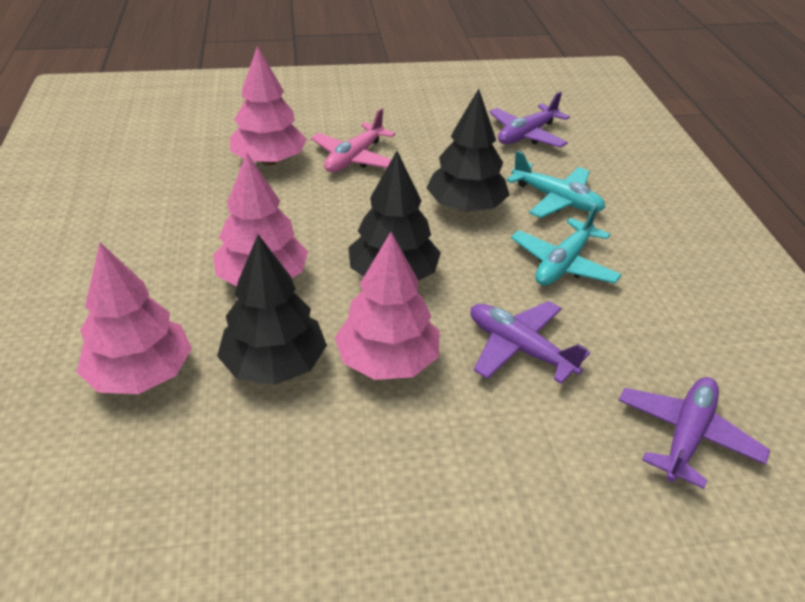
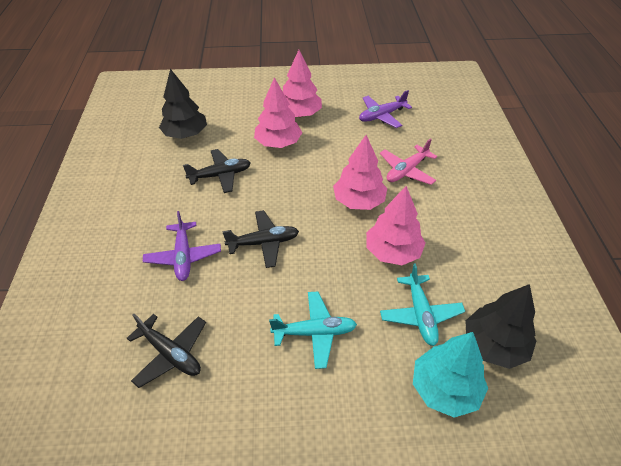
black plane: none = 0 -> [127,314,206,388] [183,149,251,193] [222,210,299,268] = 3
black tree: [217,234,327,385] [348,151,441,280] [426,89,510,212] = 3 -> [159,69,207,139] [465,284,536,369] = 2
purple plane: [471,301,590,384] [489,91,570,148] [618,377,770,489] = 3 -> [143,211,221,281] [359,90,412,128] = 2
turquoise tree: none = 0 -> [413,332,488,418] = 1

